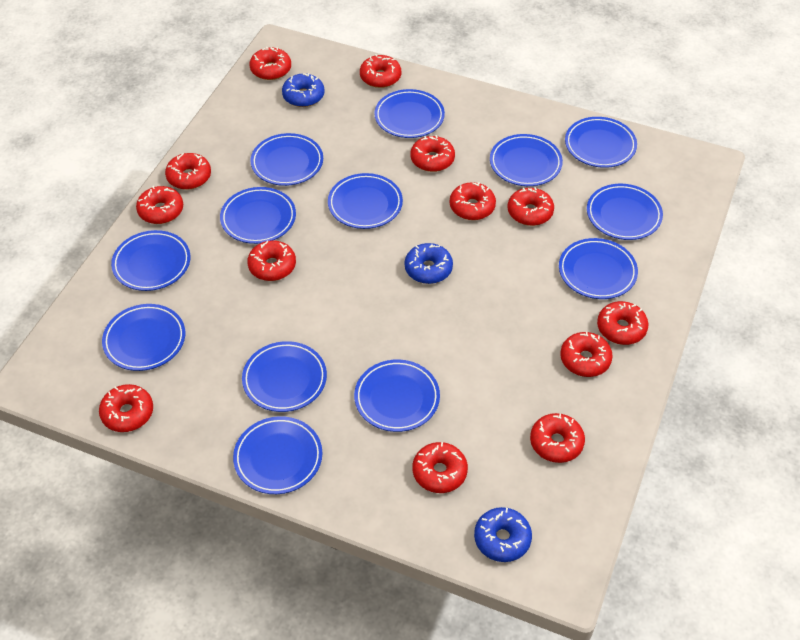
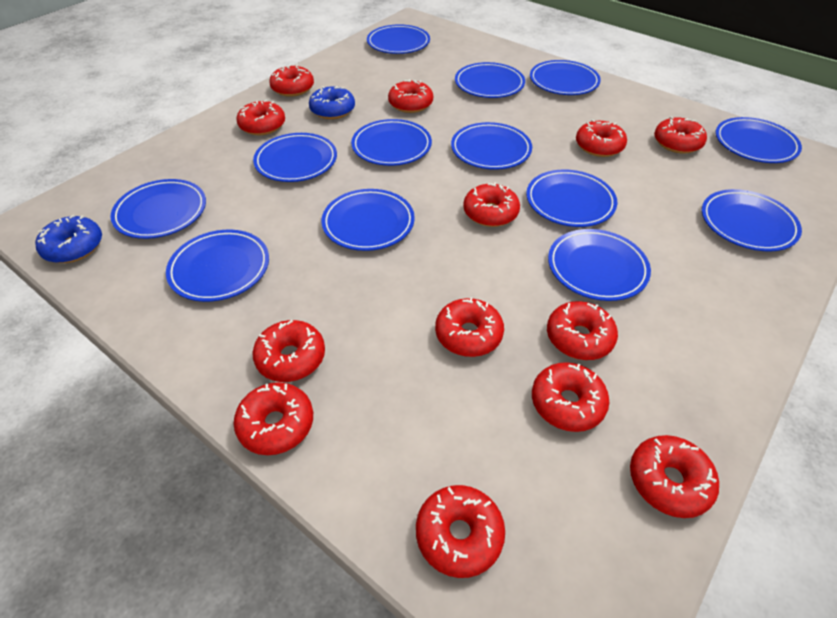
blue donut: [282,73,325,107] [405,243,453,284] [474,507,532,562] = 3 -> [35,215,102,263] [309,86,355,119] = 2

